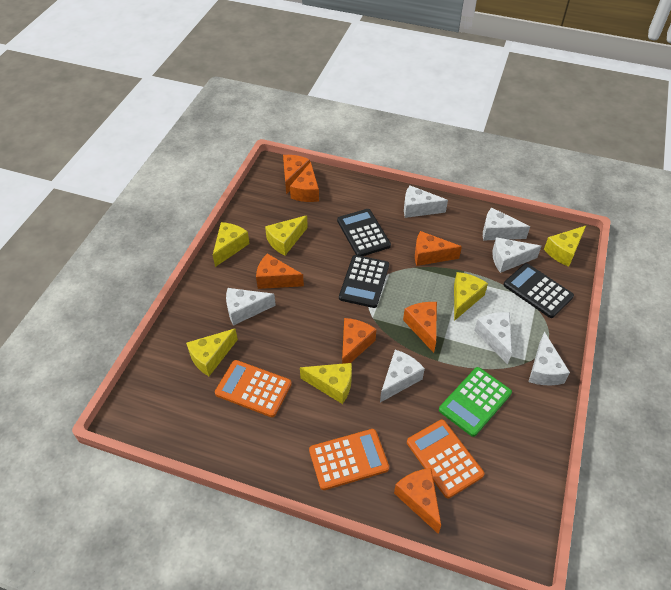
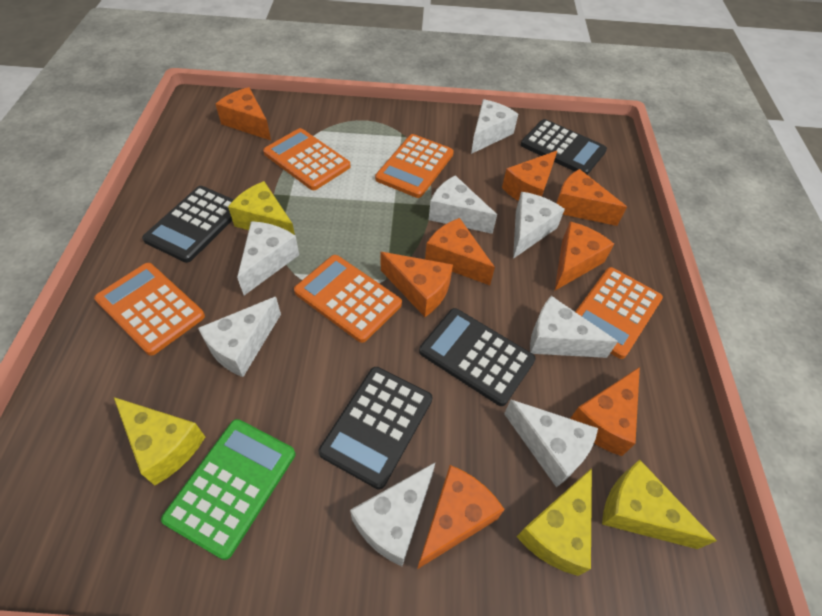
black calculator: [337,209,391,256] [339,255,389,308] [504,263,574,318] = 3 -> [142,186,234,263] [318,367,433,490] [419,308,536,406] [521,119,607,175] = 4
orange calculator: [215,360,292,417] [309,429,389,490] [407,420,484,498] = 3 -> [94,263,205,356] [263,128,350,190] [294,255,402,343] [375,134,454,198] [575,267,663,359] = 5
orange cheese: [256,253,304,289] [283,155,310,194] [290,162,319,202] [342,318,376,364] [394,468,441,534] [403,302,437,353] [415,231,462,266] = 7 -> [216,87,271,140] [381,252,453,317] [417,465,505,569] [425,218,495,285] [502,151,557,201] [555,222,614,290] [556,169,627,226] [570,367,640,456] = 8
white cheese: [226,288,276,326] [380,350,425,402] [404,185,448,218] [474,312,512,364] [483,207,530,241] [492,237,541,273] [528,332,570,386] = 7 -> [198,297,281,377] [237,221,299,295] [350,463,435,566] [429,175,497,234] [471,99,518,154] [504,400,598,487] [513,192,565,259] [530,296,618,358] = 8
yellow cheese: [186,328,238,376] [213,222,250,267] [265,215,308,255] [300,363,352,404] [454,272,488,321] [544,226,586,267] = 6 -> [114,397,205,485] [228,181,295,235] [517,468,592,576] [602,460,717,549] = 4

